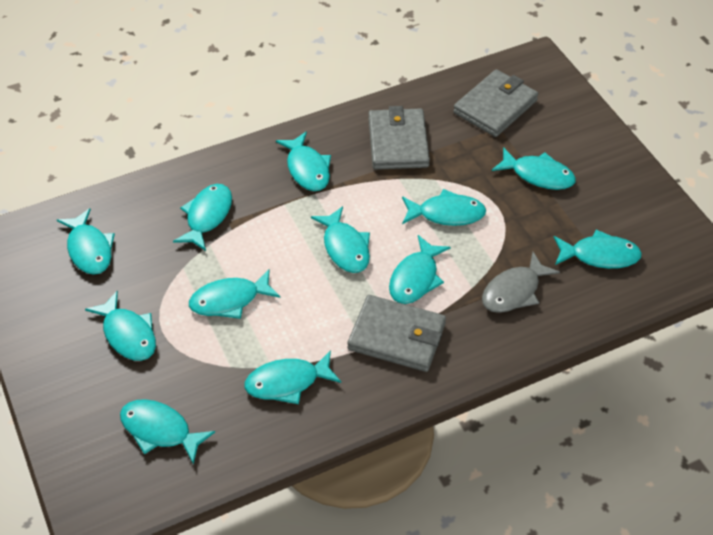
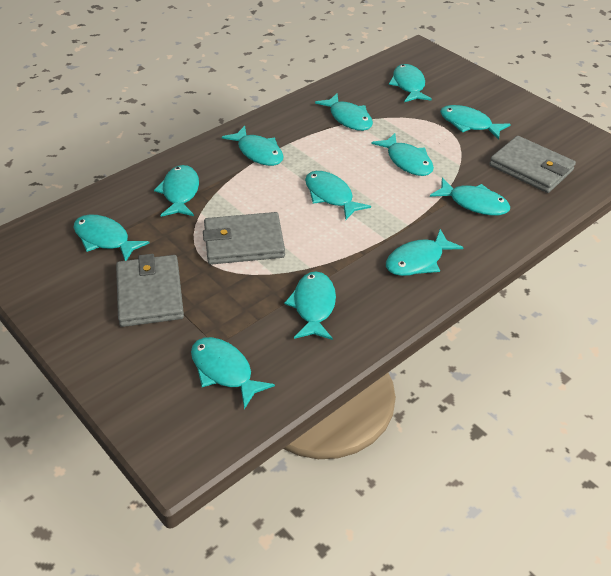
grey fish: [482,252,560,313] = 1 -> none = 0

